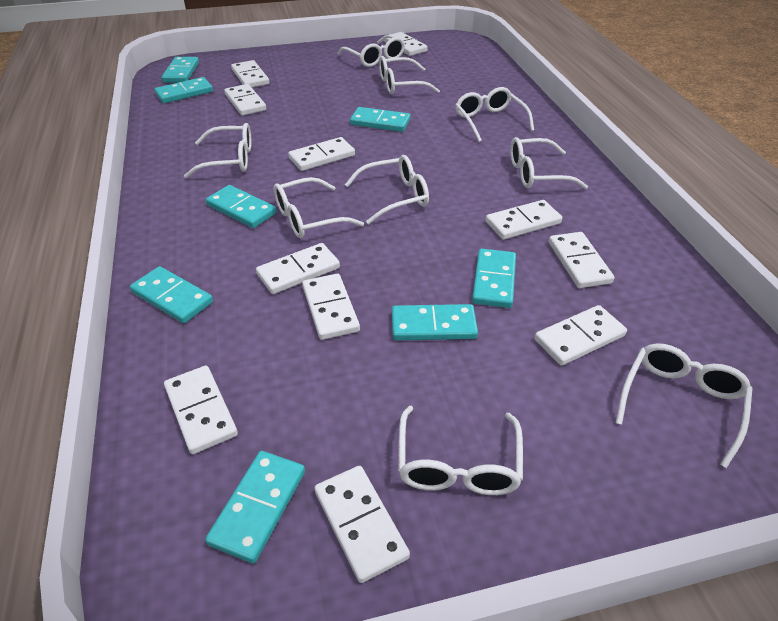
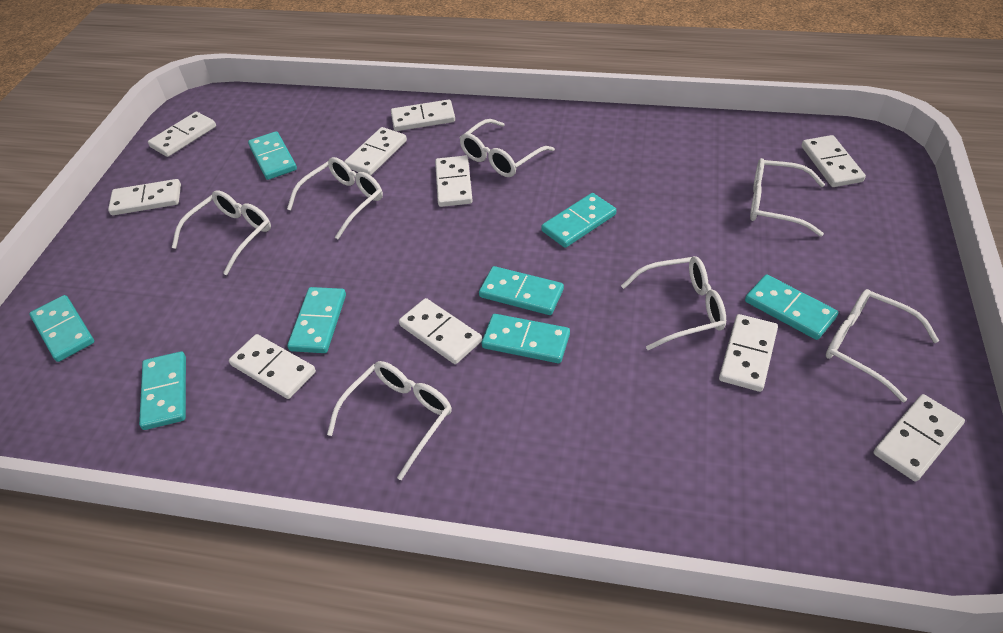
white domino: [164,366,238,454] [224,84,266,116] [231,60,269,87] [256,243,340,294] [288,137,355,171] [302,274,360,340] [314,466,410,583] [384,32,428,56] [486,200,562,240] [535,305,627,366] [549,232,614,288] = 11 -> [108,179,181,215] [148,112,216,157] [229,334,316,399] [344,127,407,175] [391,99,455,131] [399,298,482,364] [435,156,473,207] [719,314,778,392] [801,135,866,187] [873,394,965,482] = 10
white glasses: [184,123,252,178] [274,177,364,238] [338,35,405,67] [345,155,429,224] [379,56,440,94] [398,406,523,495] [456,87,534,142] [510,137,588,189] [616,343,753,468] = 9 -> [172,190,271,275] [287,157,383,239] [327,361,452,480] [460,119,555,177] [621,256,726,350] [750,158,825,237] [826,289,939,402] = 7

